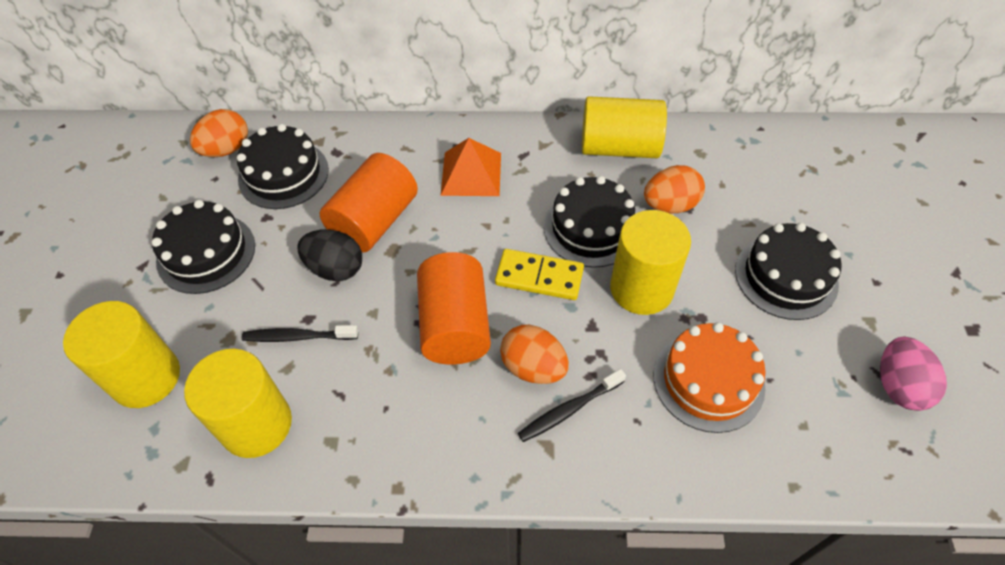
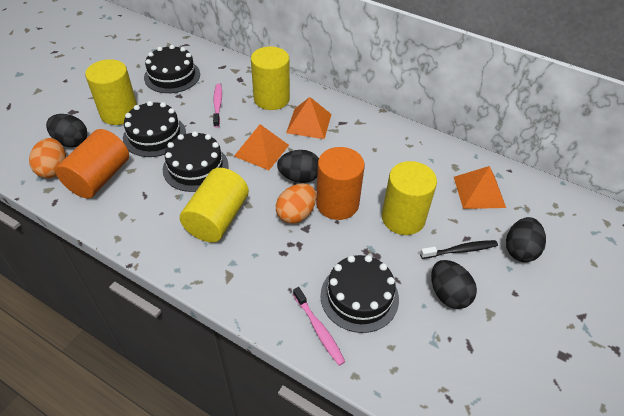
black egg: [298,229,362,281] = 1 -> [46,114,87,147] [277,150,319,183] [431,260,477,309] [506,217,546,262] = 4
black toothbrush: [242,325,358,342] [518,369,626,442] = 2 -> [420,240,498,259] = 1
orange cake: [654,322,766,433] = 1 -> none = 0
orange egg: [190,109,248,157] [500,325,569,384] [644,165,705,213] = 3 -> [29,138,66,178] [276,184,316,224] = 2
orange pyramid: [441,138,501,196] = 1 -> [234,124,289,170] [286,97,331,139] [454,166,506,209] = 3
pink egg: [880,337,947,411] = 1 -> none = 0
pink toothbrush: none = 0 -> [213,84,222,127] [293,287,345,366] = 2
yellow domino: [495,249,584,300] = 1 -> none = 0

